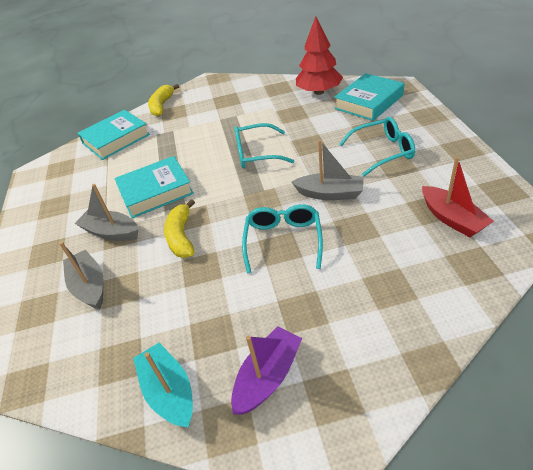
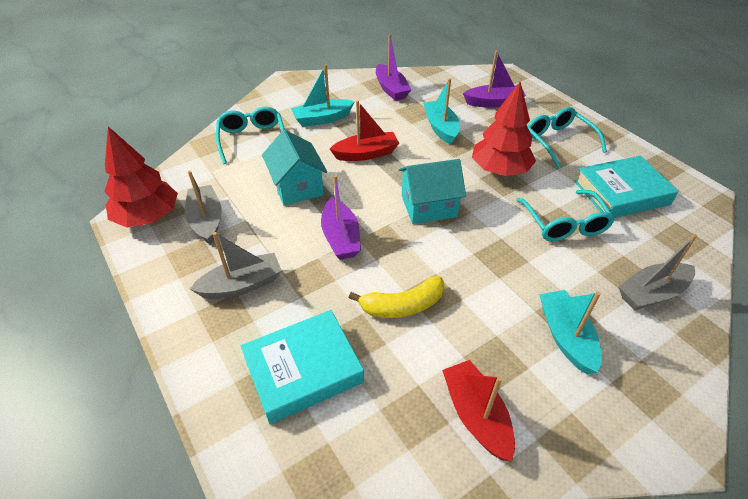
purple boat: [231,326,302,415] = 1 -> [321,175,361,260] [376,35,411,101] [463,51,526,108] = 3
red boat: [422,157,494,237] = 1 -> [330,100,399,161] [442,360,515,462] = 2
red tree: [296,16,343,95] = 1 -> [104,126,178,227] [472,82,536,176] = 2
turquoise boat: [133,343,193,428] = 1 -> [291,65,355,127] [424,78,460,145] [539,290,602,374] = 3
turquoise book: [78,110,150,160] [114,156,194,218] [334,73,404,121] = 3 -> [241,310,364,424] [574,156,679,218] = 2
turquoise house: none = 0 -> [262,130,327,206] [399,159,466,224] = 2
yellow banana: [148,84,179,116] [164,199,195,258] = 2 -> [349,276,445,318] = 1

